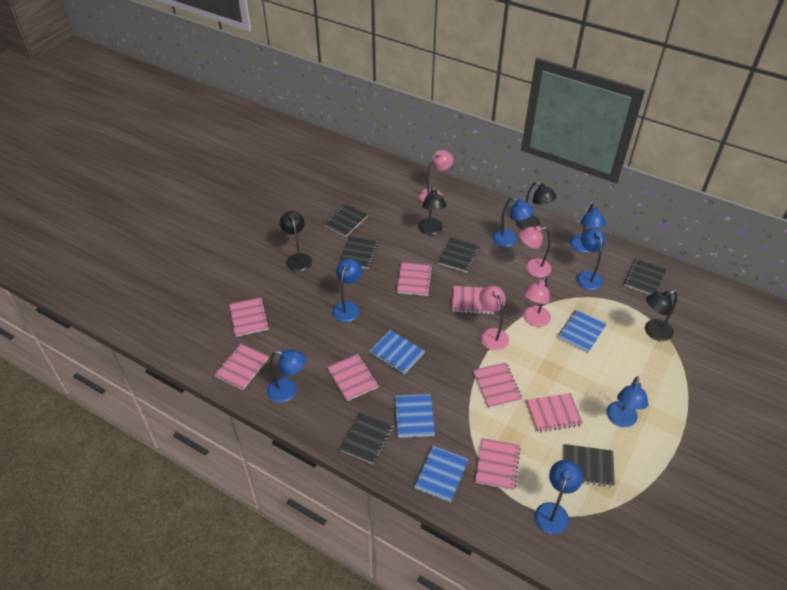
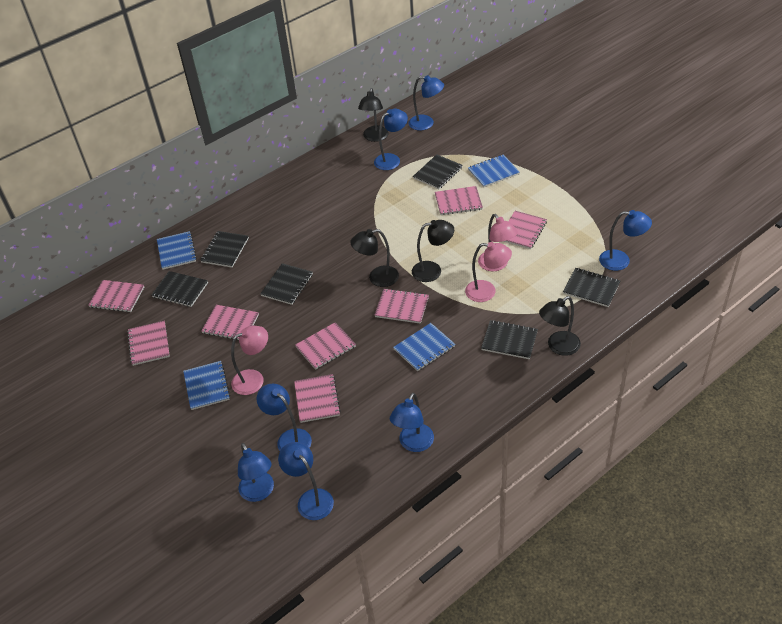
pink lamp: [419,150,453,202] [479,286,509,350] [519,226,552,277] [523,277,551,327] = 4 -> [231,326,268,395] [465,242,512,302] [478,214,518,271] = 3

